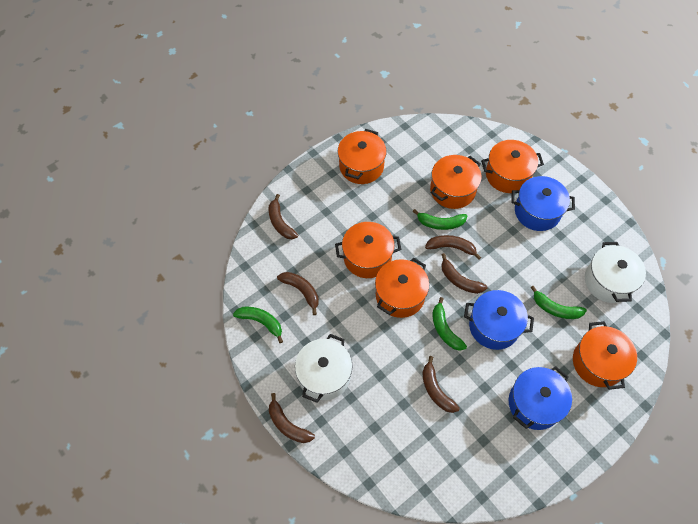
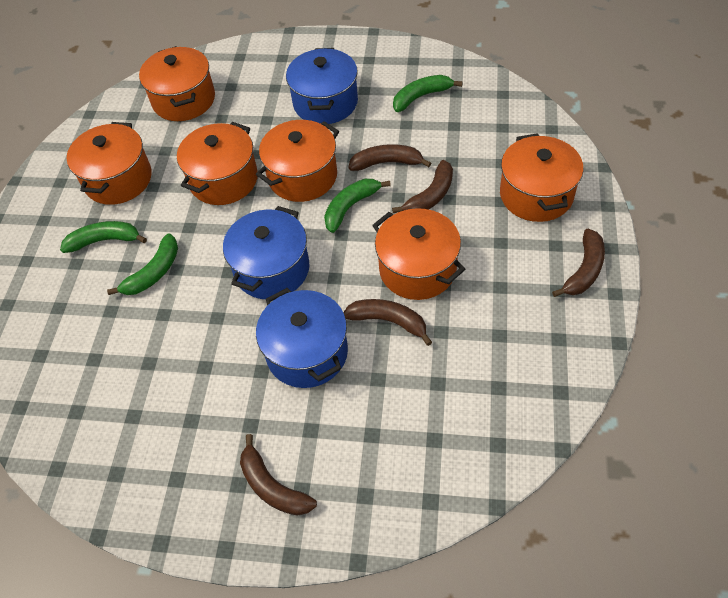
brown banana: [269,194,298,239] [269,393,315,443] [277,272,319,315] [422,356,460,413] [425,235,481,260] [441,253,487,294] = 6 -> [240,434,317,516] [343,299,432,346] [348,144,431,171] [392,160,453,213] [552,228,605,297] = 5
white pot: [295,334,352,403] [585,242,646,303] = 2 -> none = 0

